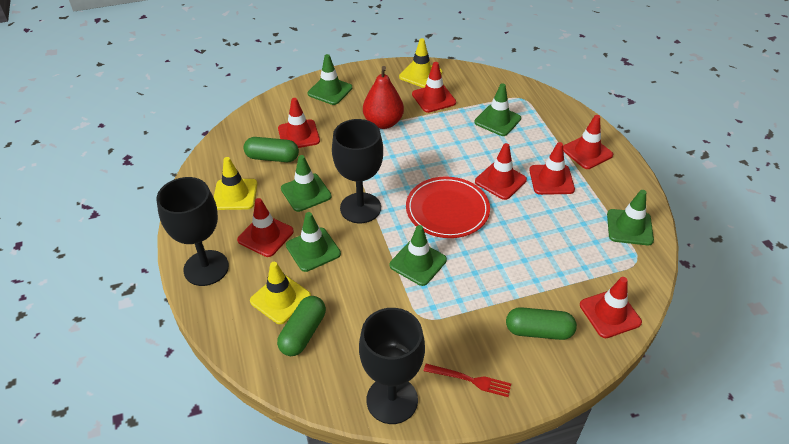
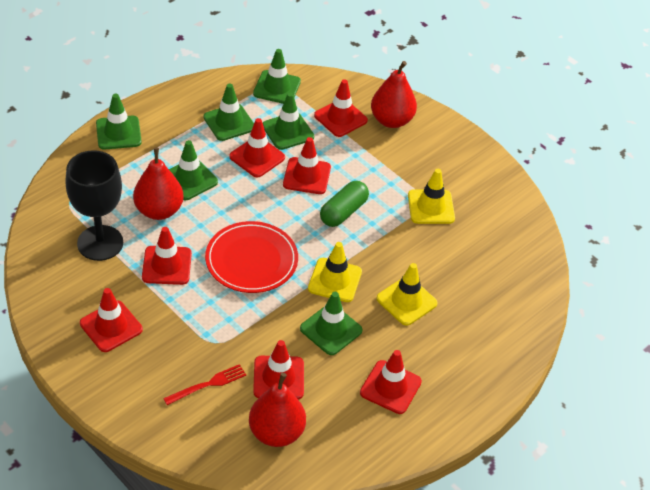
black goblet: [156,177,229,286] [332,119,383,223] [359,308,425,424] = 3 -> [65,150,123,261] = 1
green capsule: [244,137,299,162] [277,296,326,356] [506,307,577,340] = 3 -> [320,181,369,227] = 1
red pear: [363,66,404,129] = 1 -> [133,147,184,220] [249,373,306,447] [371,61,417,128] = 3

